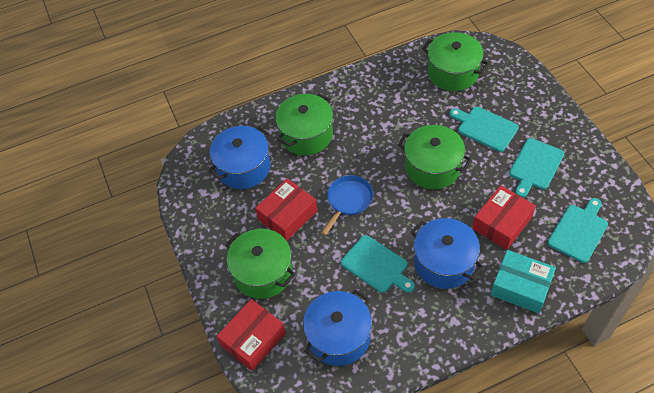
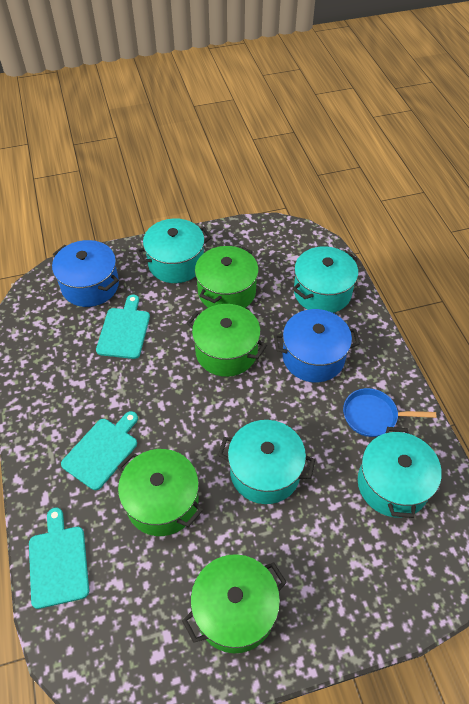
blue pot: [208,126,271,189] [303,289,372,366] [410,218,484,289] = 3 -> [52,240,119,307] [274,309,360,382] = 2
red box: [217,299,286,371] [255,178,317,241] [472,185,536,250] = 3 -> none = 0
turquoise box: [491,250,556,314] = 1 -> none = 0
turquoise cutting board: [341,235,415,293] [449,106,519,152] [509,138,564,198] [548,198,608,263] = 4 -> [29,508,89,609] [61,411,138,490] [96,295,150,359] = 3
turquoise pot: none = 0 -> [136,218,211,283] [218,420,315,504] [292,246,358,313] [358,427,442,518] = 4

